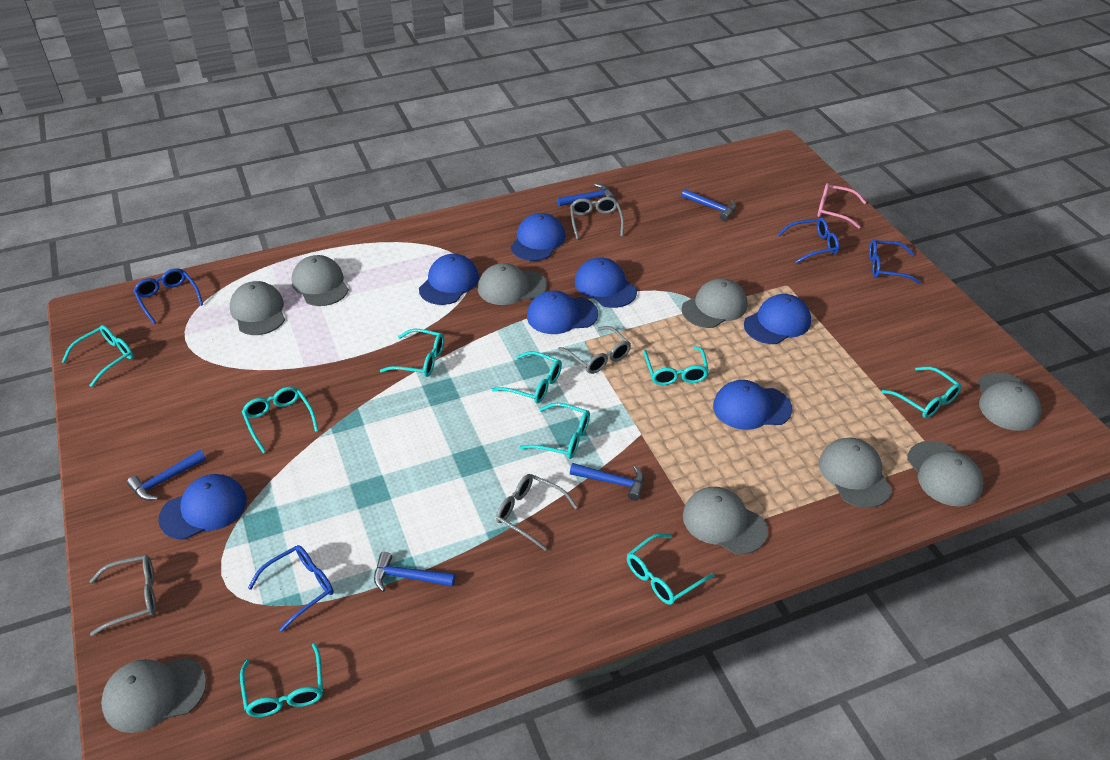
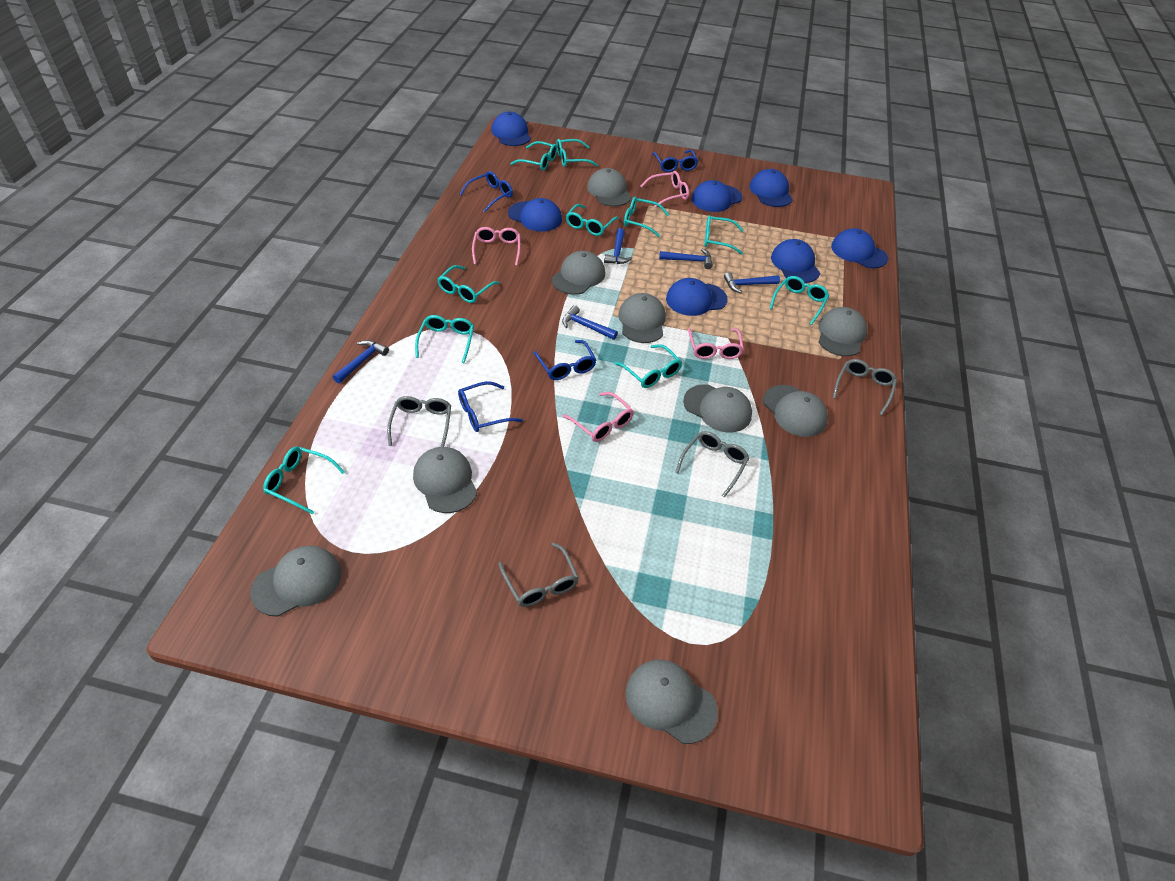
pink glasses: [818,183,866,229] = 1 -> [472,227,521,266] [562,392,634,442] [640,171,689,208] [688,328,744,359] = 4
turquoise glasses: [62,325,133,387] [240,643,323,717] [242,387,319,453] [380,329,444,377] [492,351,562,403] [520,403,590,459] [627,533,714,605] [644,346,709,385] [882,366,962,418] = 9 -> [263,447,345,515] [415,315,474,363] [437,265,500,303] [510,141,558,171] [556,139,598,167] [566,204,619,236] [615,344,682,388] [624,197,669,237] [704,215,744,255] [769,276,829,325] = 10

